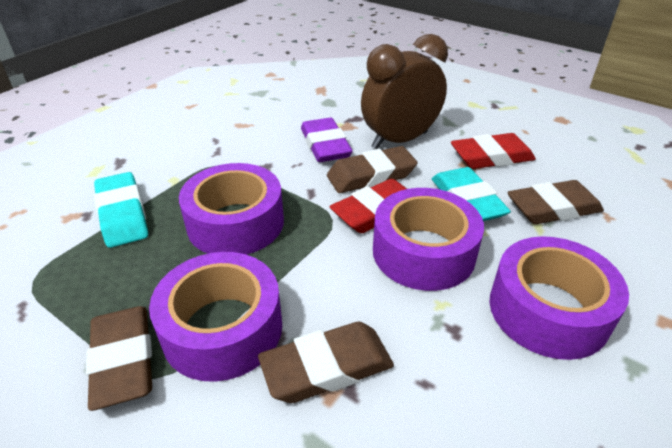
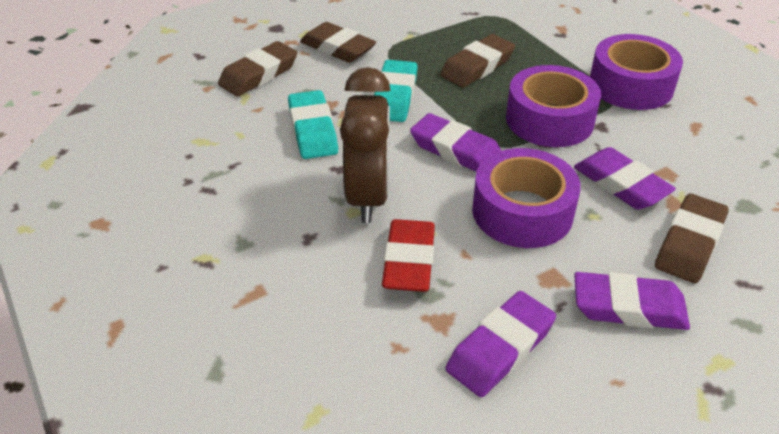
purple eraser: [301,118,353,162] = 1 -> [410,113,501,172] [445,291,556,397] [574,147,676,210] [574,272,690,330] = 4
purple tape: [149,252,282,382] [179,163,284,255] [373,188,484,291] [490,236,629,360] = 4 -> [472,148,581,248] [506,65,601,147] [590,34,683,110] = 3
red eraser: [330,179,407,233] [451,133,536,169] = 2 -> [382,219,435,292] = 1

